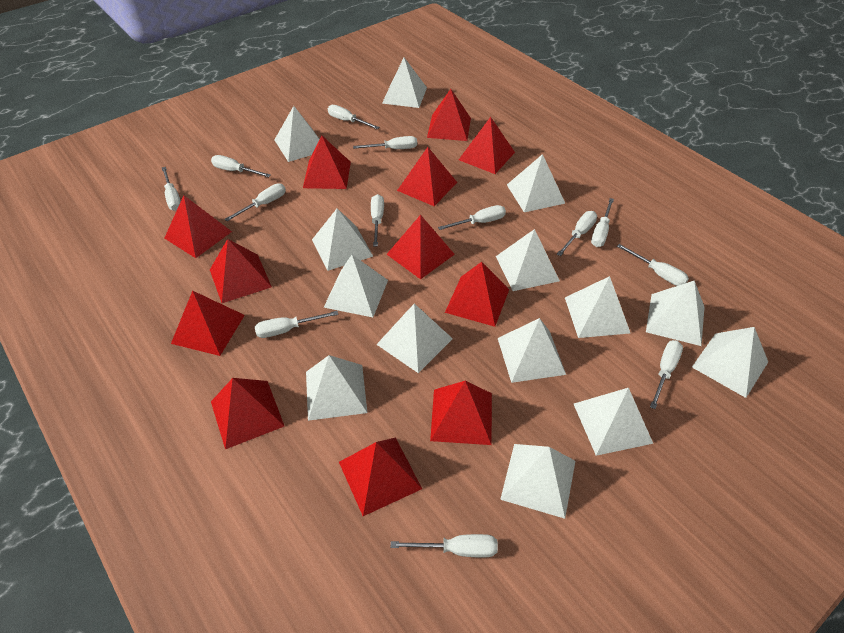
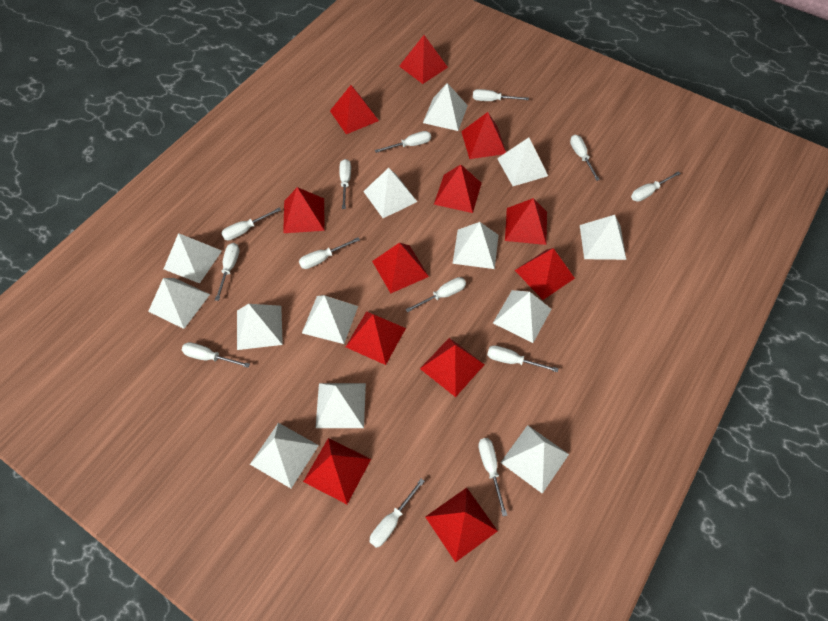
white pyramid: [274,106,319,162] [306,355,367,421] [312,208,373,271] [324,255,388,317] [376,303,453,373] [382,57,427,108] [496,229,560,291] [498,318,566,383] [500,444,575,519] [507,154,565,212] [565,276,630,338] [574,388,653,456] [646,281,705,346] [692,327,768,398] = 14 -> [148,278,210,329] [164,233,222,283] [237,304,283,350] [250,423,319,488] [302,295,358,344] [316,383,366,428] [363,168,417,218] [423,83,468,131] [453,222,499,269] [493,290,551,343] [497,138,548,186] [500,425,569,494] [580,215,626,260] = 13

